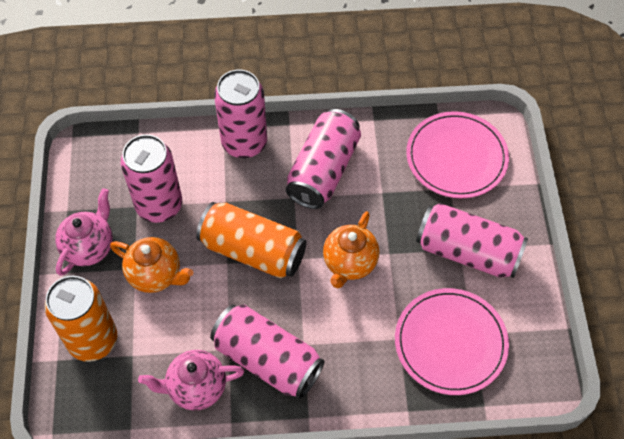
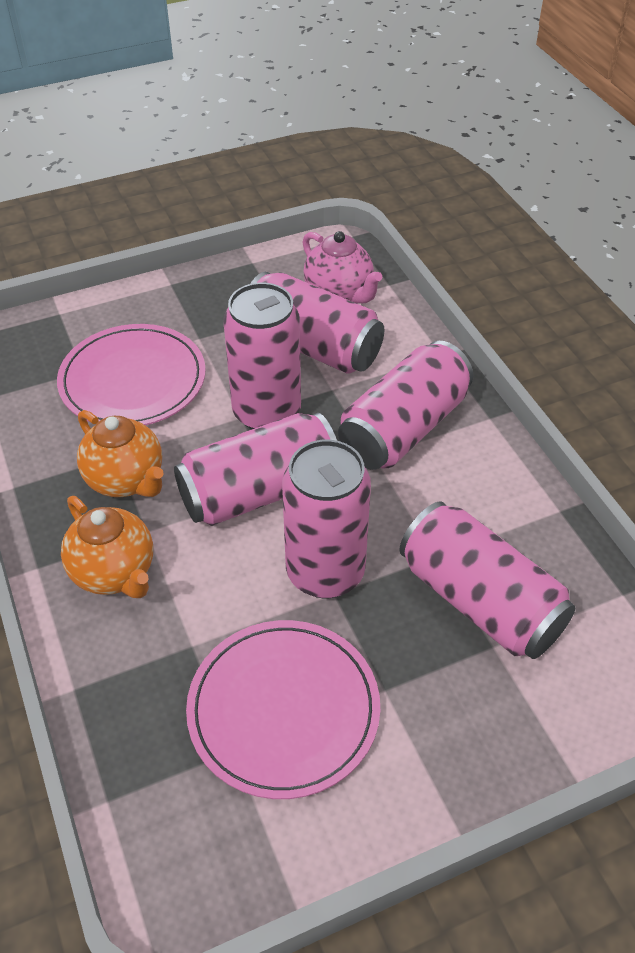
orange can: [45,276,117,362] [196,202,307,278] = 2 -> none = 0
pink can: [121,134,182,223] [210,304,324,399] [214,69,267,158] [286,109,361,209] [416,203,528,278] = 5 -> [174,413,337,526] [223,283,301,430] [250,272,384,374] [282,440,371,598] [338,341,473,470] [399,502,576,659] = 6
pink teapot: [55,188,113,276] [138,350,245,410] = 2 -> [303,231,383,304] = 1

